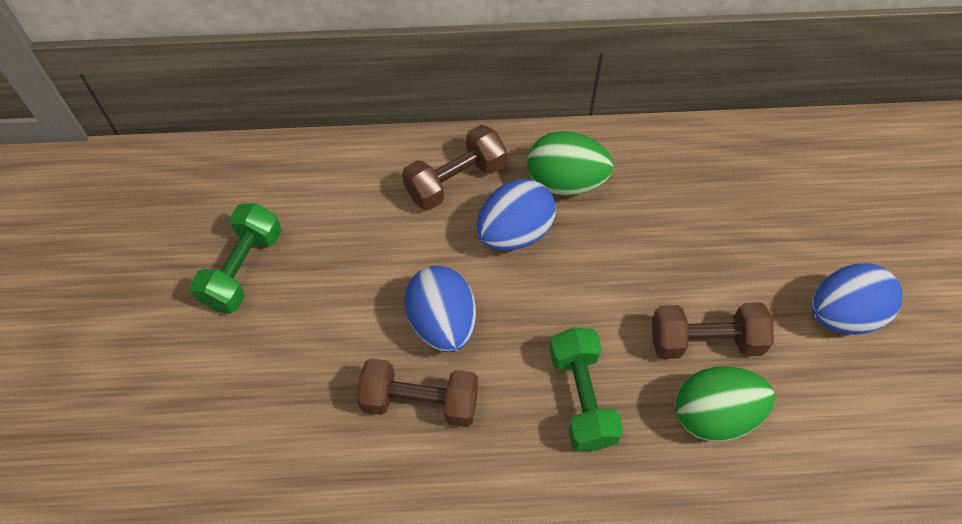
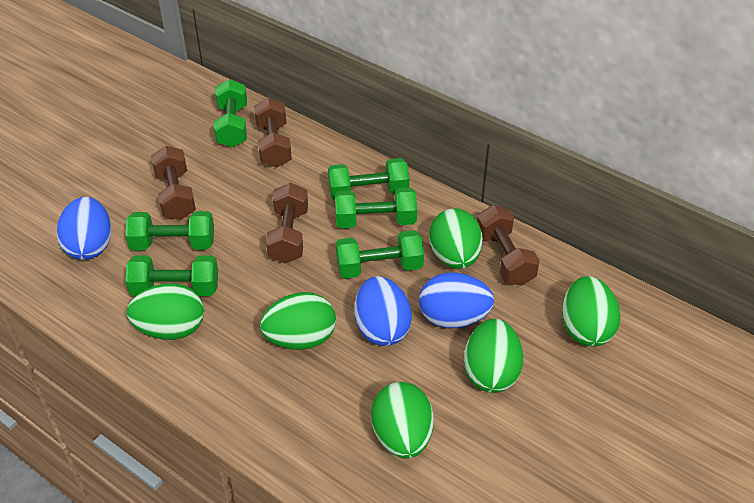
brown dumbbell: [357,358,478,427] [402,125,507,211] [652,302,774,359] = 3 -> [151,146,196,220] [254,97,292,168] [266,183,308,263] [477,205,540,286] = 4
green dumbbell: [190,203,282,313] [550,328,623,451] = 2 -> [125,211,214,250] [125,255,218,296] [214,79,247,148] [328,158,409,200] [335,187,417,228] [336,230,424,279] = 6
green egg: [527,131,613,196] [675,366,775,442] = 2 -> [127,283,204,340] [260,292,336,350] [371,382,433,459] [429,208,483,269] [464,319,523,393] [562,276,621,347] = 6

